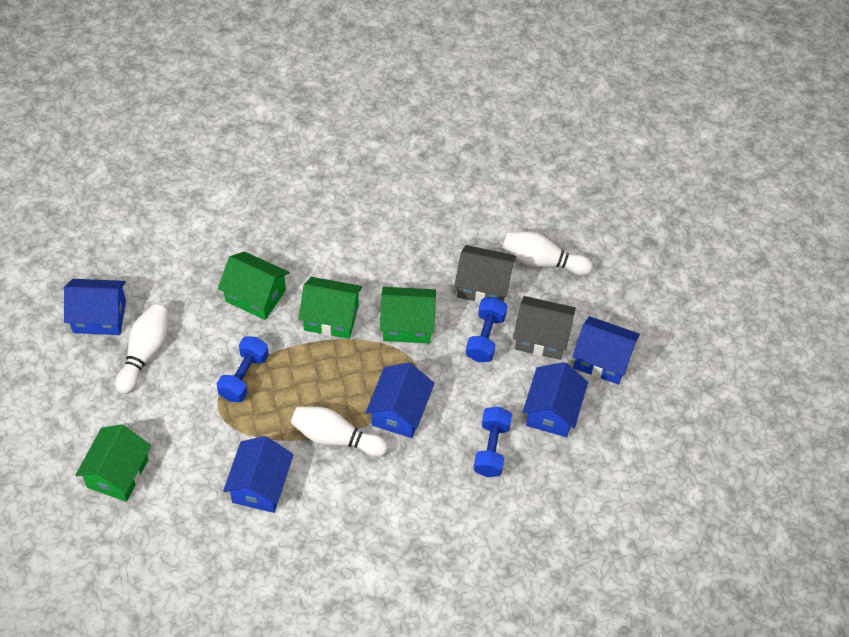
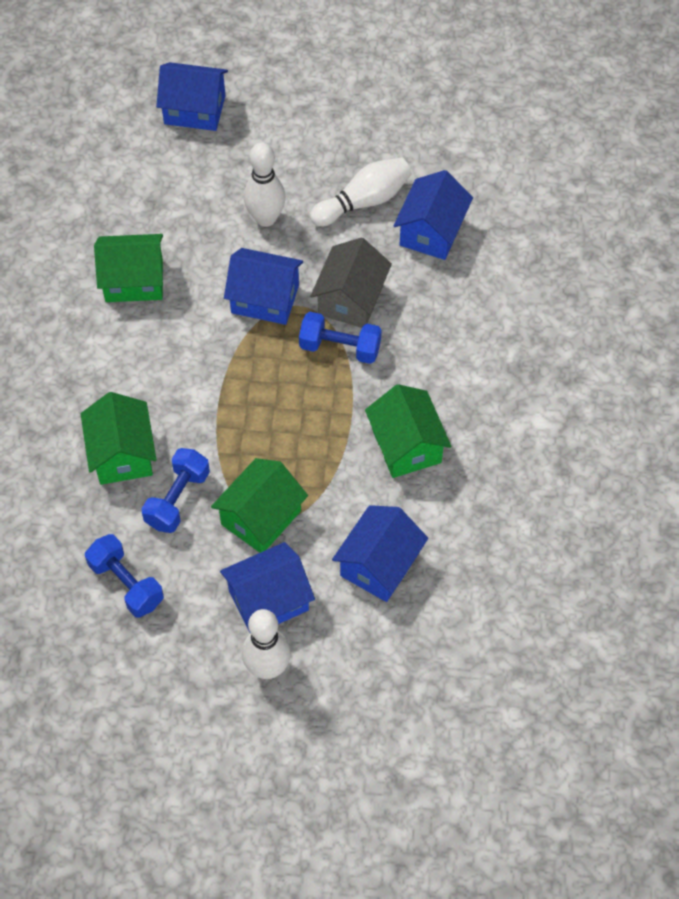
grey house: [454,245,516,303] [513,296,576,360] = 2 -> [310,238,392,328] = 1

